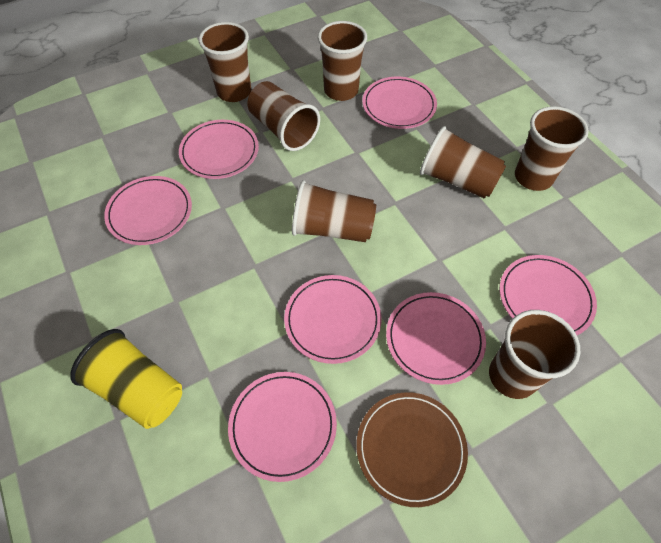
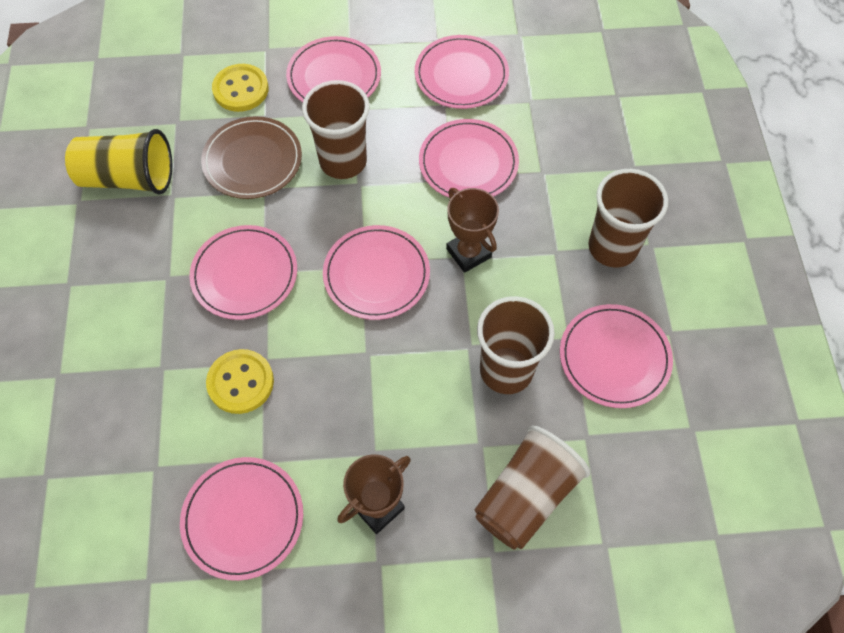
brown cup: [199,22,251,102] [247,81,320,151] [292,180,376,242] [318,21,367,101] [420,126,506,199] [489,310,580,399] [515,106,589,191] = 7 -> [302,80,370,179] [474,426,591,550] [477,296,555,394] [588,169,668,268] = 4
brown trophy: none = 0 -> [337,454,411,534] [446,188,499,273] = 2
yellow button: none = 0 -> [206,349,274,414] [212,64,269,112] = 2

